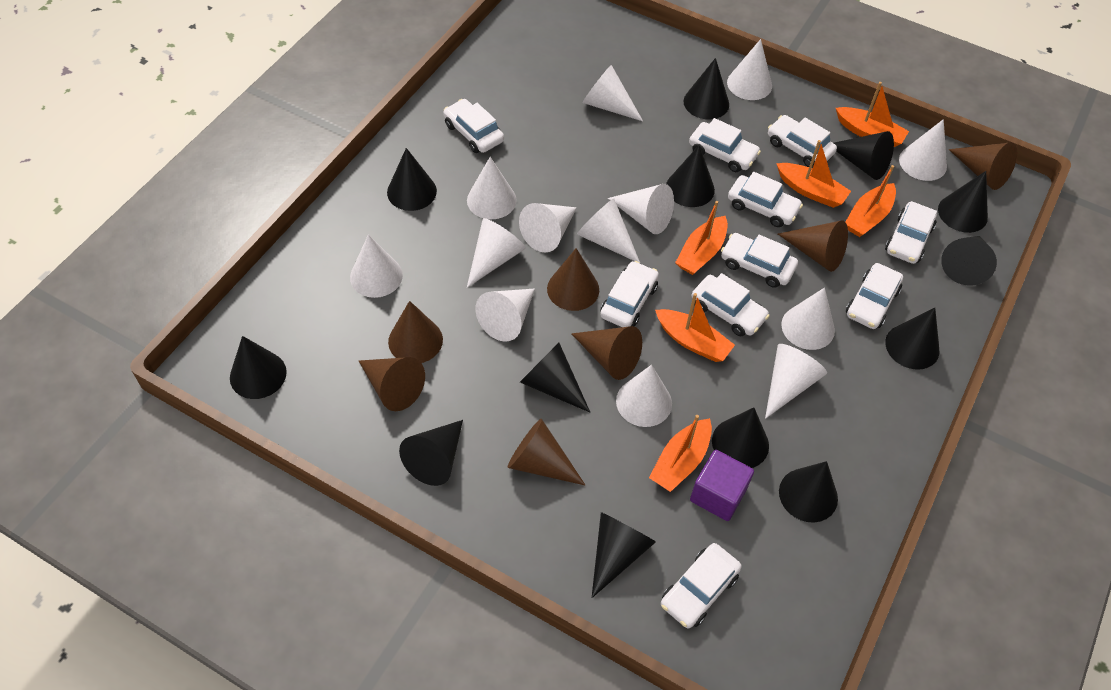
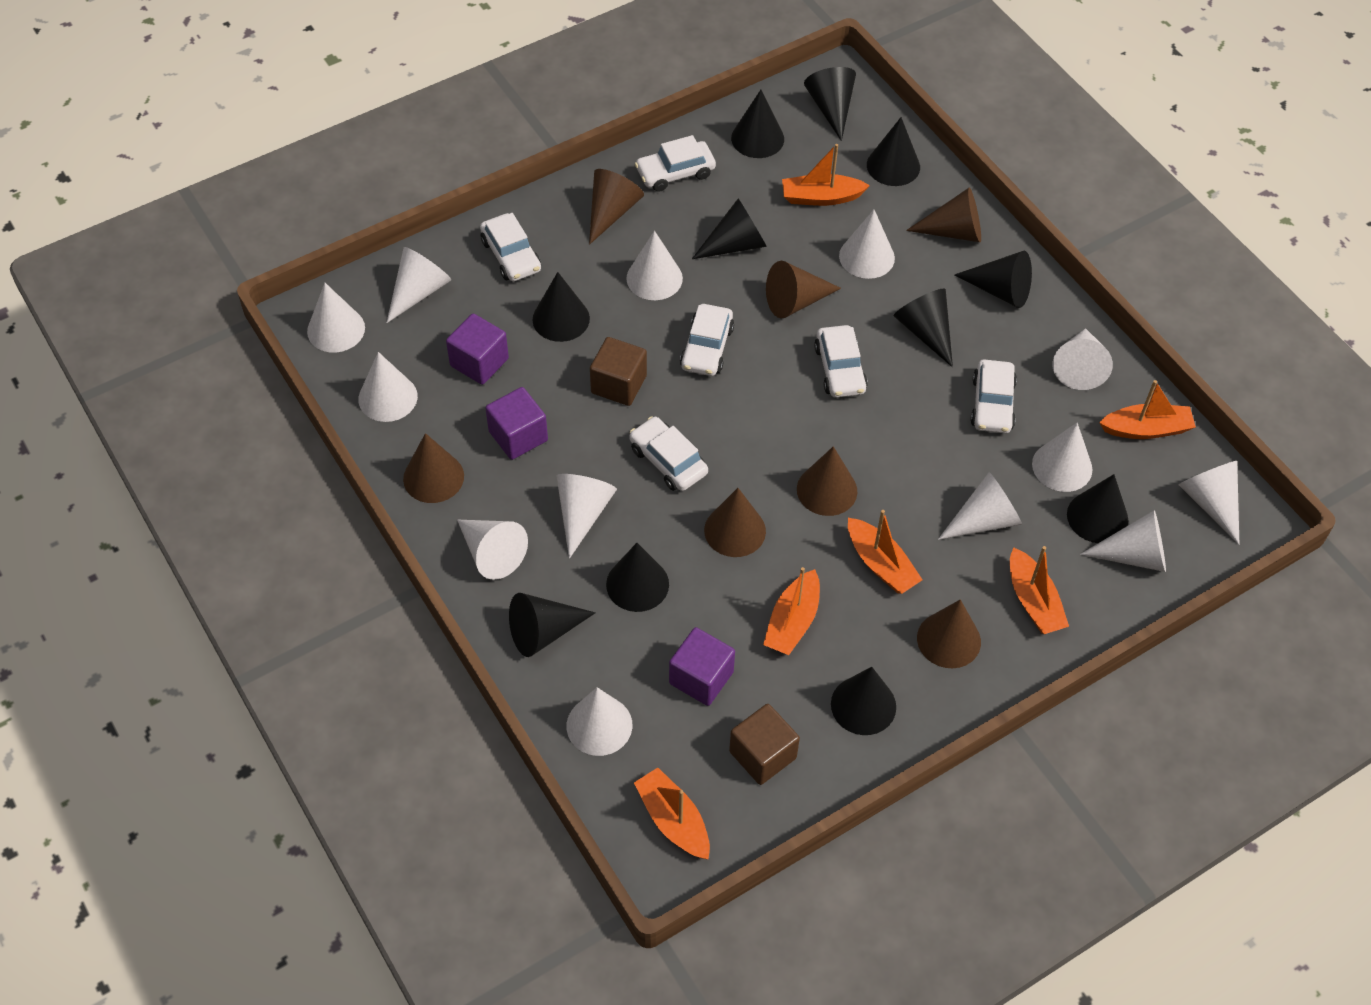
black cone: [230,336,287,399] [387,148,437,211] [399,420,463,486] [520,343,590,412] [592,512,656,598] [666,145,715,207] [683,58,729,119] [712,407,769,468] [779,461,838,522] [834,131,894,180] [885,308,939,370] [938,171,988,233] [941,236,997,286] = 13 -> [509,593,596,657] [533,272,590,342] [606,543,669,612] [692,198,767,259] [731,90,784,158] [804,67,856,141] [831,667,896,735] [867,117,920,186] [894,289,953,367] [955,251,1032,308] [1067,474,1128,543] = 11
brown cube: none = 0 -> [590,337,647,406] [729,704,800,785] = 2
purple cube: [690,450,754,521] = 1 -> [446,313,509,385] [485,387,548,460] [669,627,735,706] = 3
white car: [443,99,504,153] [600,261,659,327] [661,543,742,629] [689,118,761,172] [692,273,769,336] [721,233,798,288] [728,172,803,227] [768,115,837,168] [846,263,903,329] [885,201,937,264] = 10 -> [480,213,541,281] [629,416,708,491] [635,135,716,192] [680,304,734,376] [814,325,868,398] [970,359,1017,433] = 6

